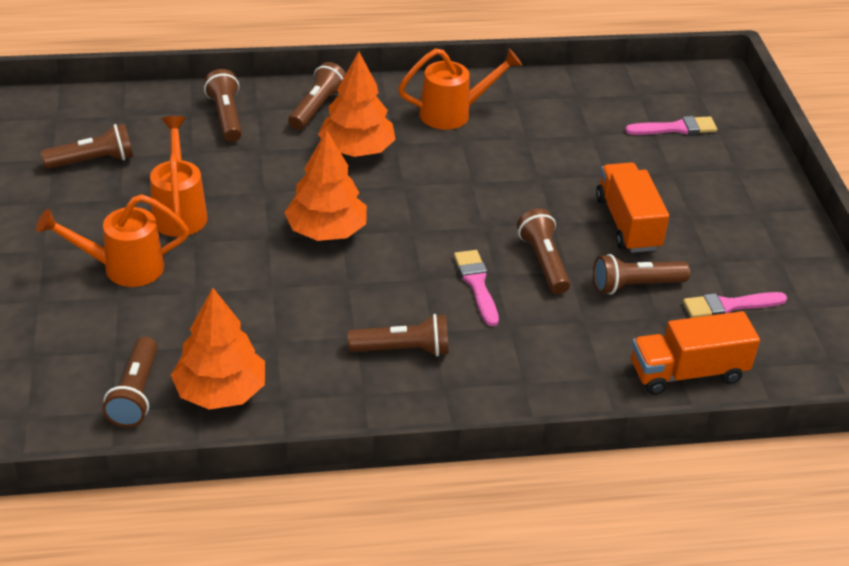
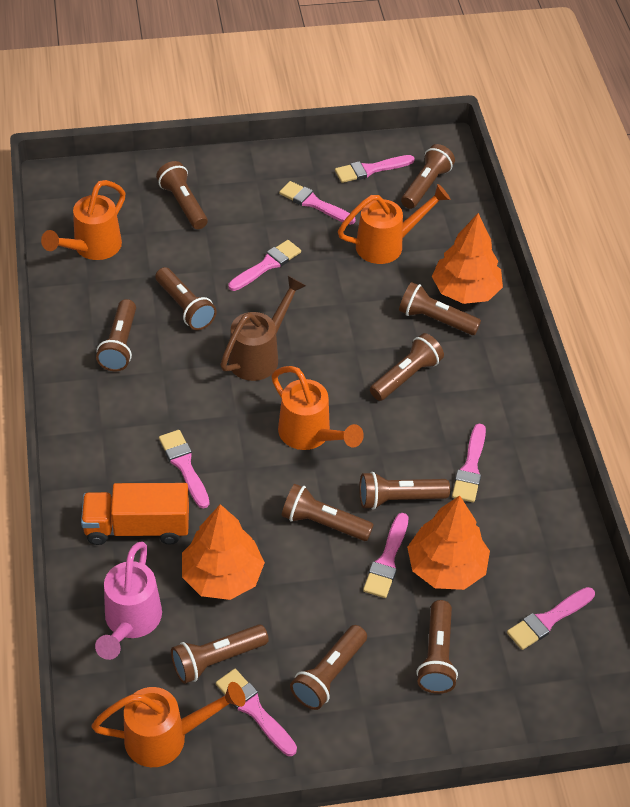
brown flashlight: [41,123,133,169] [103,337,158,427] [204,69,242,142] [288,62,346,130] [348,314,449,357] [517,208,570,294] [593,254,690,295] = 7 -> [96,299,136,371] [155,267,217,330] [156,161,208,229] [171,624,269,684] [282,484,374,541] [290,625,367,710] [359,472,450,510] [370,333,444,401] [399,282,481,335] [401,144,455,209] [417,600,458,694] = 11
brown watering can: none = 0 -> [220,276,306,381] = 1
orange truck: [596,162,669,253] [631,311,760,395] = 2 -> [81,483,189,545] = 1
orange watering can: [36,194,189,287] [150,116,208,237] [398,48,522,130] = 3 -> [41,180,125,260] [91,682,246,767] [271,366,364,450] [338,184,450,264] = 4
pink brush: [454,250,499,326] [625,116,717,135] [683,292,787,318] = 3 -> [159,430,210,509] [216,669,297,756] [228,240,301,291] [279,181,356,225] [335,155,415,183] [363,513,408,598] [452,424,486,502] [507,587,595,650] = 8
pink watering can: none = 0 -> [95,541,162,660] = 1

